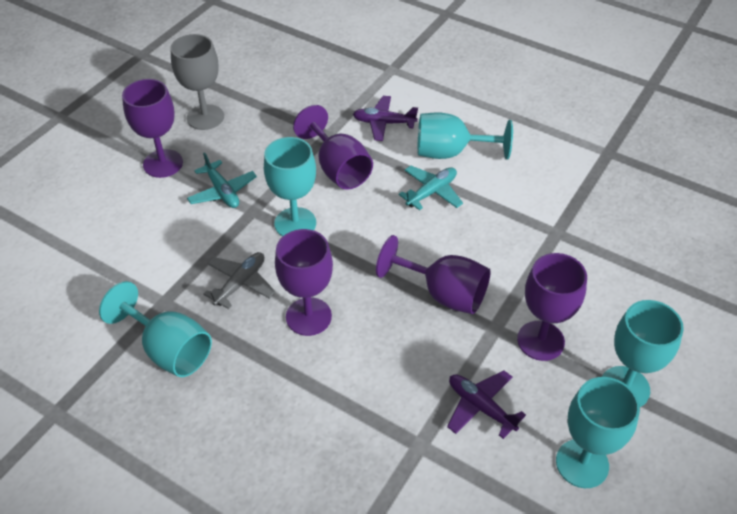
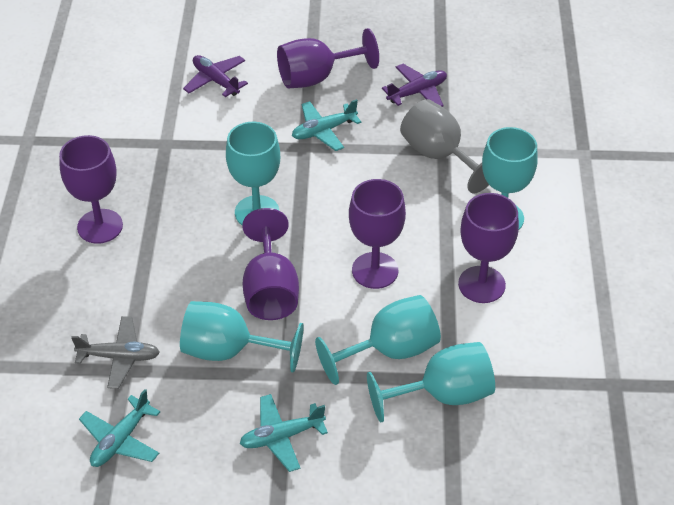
turquoise plane: [187,152,257,208] [399,166,463,210] = 2 -> [79,389,160,467] [240,394,328,472] [292,99,361,151] = 3

